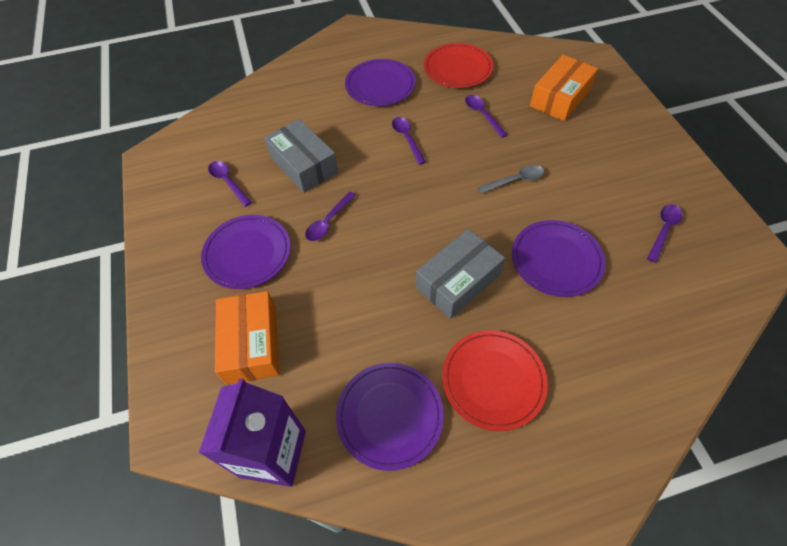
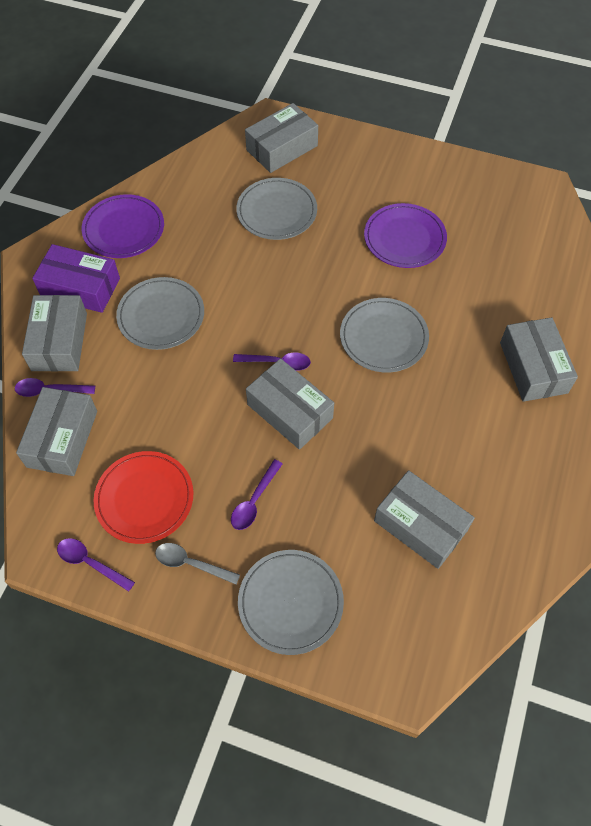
grey box: [264,119,338,193] [416,229,505,319] = 2 -> [16,387,97,476] [22,295,87,372] [245,103,318,173] [246,358,334,450] [374,470,475,569] [500,317,578,402] = 6
grey plate: none = 0 -> [116,277,204,350] [236,178,317,240] [238,550,344,655] [340,298,429,373] = 4
orange box: [215,291,280,385] [530,55,598,121] = 2 -> none = 0
purple box: none = 0 -> [32,244,120,313] = 1
purple carton: [199,378,306,487] = 1 -> none = 0
purple plate: [201,215,291,289] [336,363,444,471] [345,59,416,106] [512,220,605,297] = 4 -> [81,194,164,258] [364,203,447,268] = 2
purple spoon: [208,161,252,207] [305,192,356,241] [392,117,426,165] [465,95,507,138] [647,204,683,263] = 5 -> [15,378,95,397] [57,538,135,592] [231,459,283,530] [233,353,311,371] = 4
red plate: [424,43,493,88] [442,330,548,431] = 2 -> [94,451,193,544] = 1

